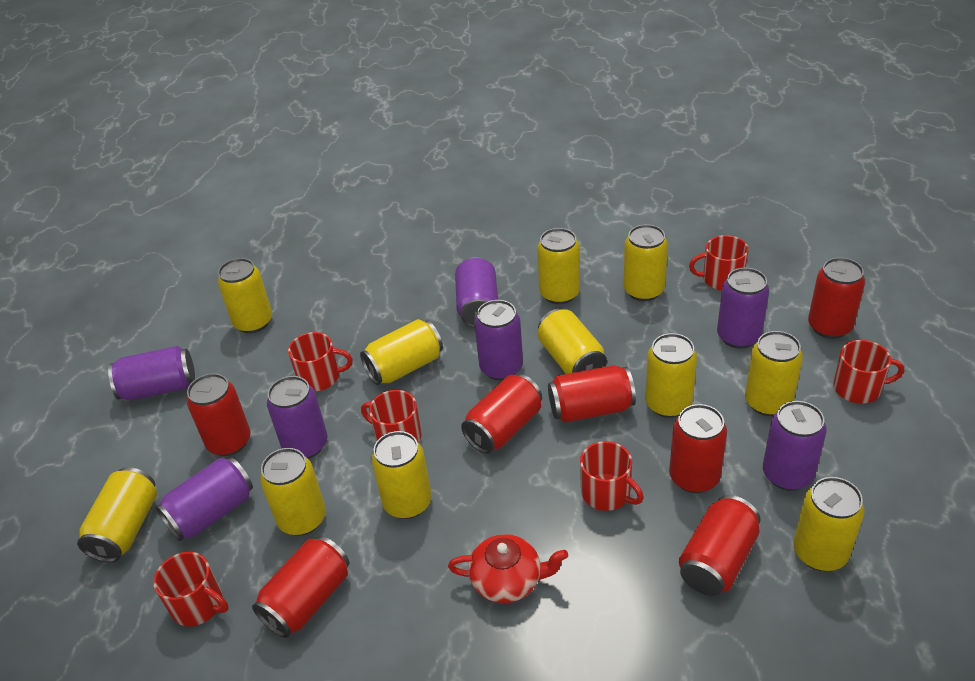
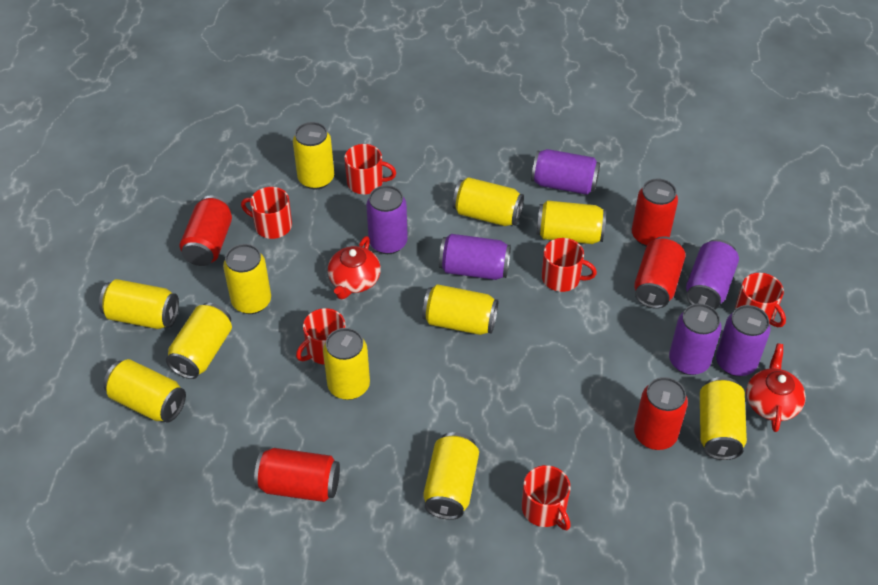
purple can: [108,346,195,401] [155,457,253,542] [267,376,328,459] [455,257,498,328] [474,300,523,380] [717,268,769,349] [763,401,827,491] = 7 -> [366,185,408,254] [439,234,511,280] [531,149,600,195] [669,303,722,375] [686,239,739,309] [716,305,770,377] = 6
red can: [187,373,251,456] [252,536,349,638] [461,374,542,454] [548,365,636,423] [669,404,727,493] [679,495,761,596] [808,258,865,339] = 7 -> [179,196,232,266] [254,448,340,502] [631,179,678,246] [634,236,686,309] [634,377,688,450] = 5
red teapot: [448,534,568,603] = 1 -> [328,236,381,299] [746,343,806,432] = 2

